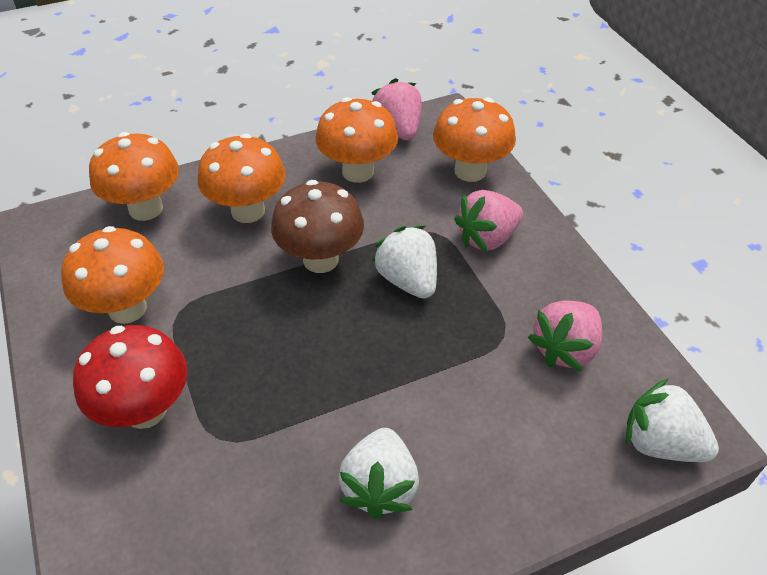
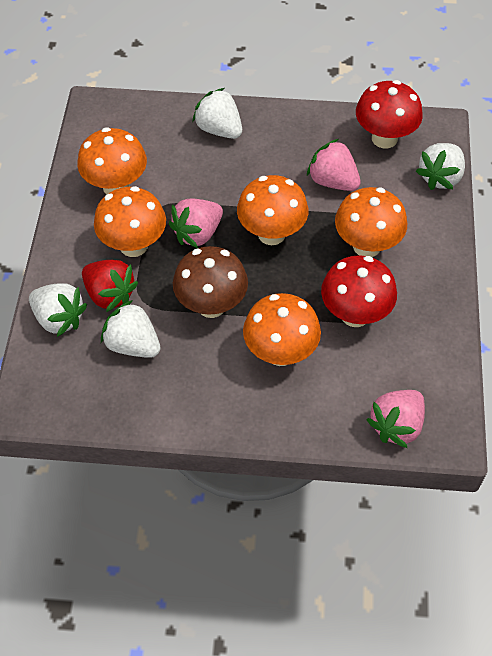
red mushroom: [73,325,187,429] = 1 -> [321,255,397,327] [356,80,423,149] = 2
red strawberry: none = 0 -> [82,260,138,312] = 1
white strawberry: [338,428,419,519] [372,226,437,299] [626,379,719,462] = 3 -> [29,283,87,337] [101,300,161,358] [192,88,242,139] [416,143,465,190] = 4

